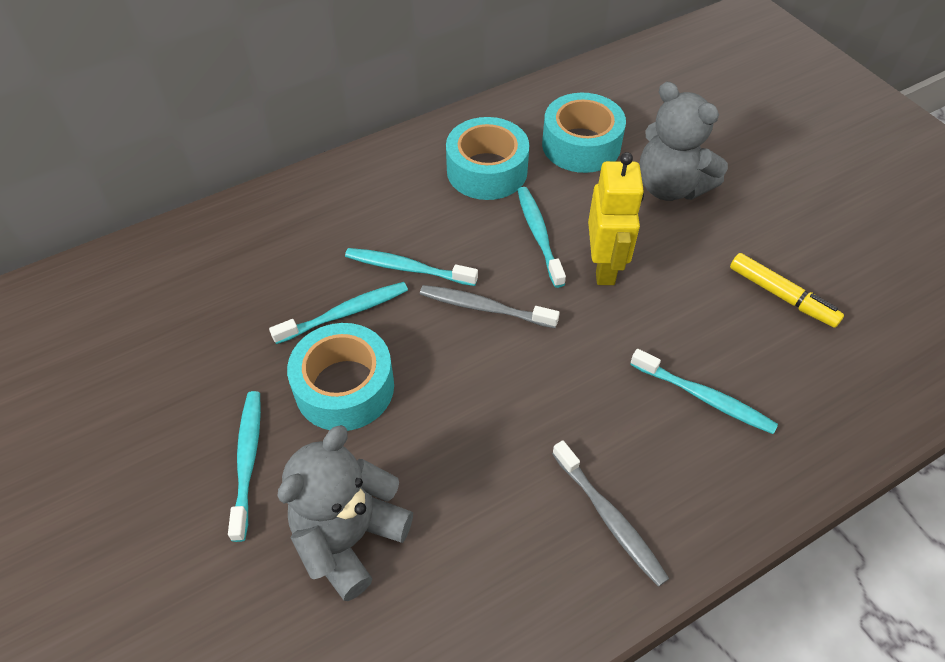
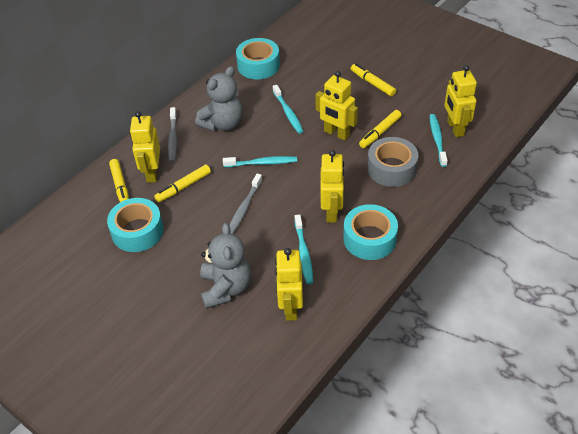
grey tape: none = 0 -> [367,137,418,187] = 1
turquoise toothbrush: [228,391,261,542] [269,282,408,344] [345,248,478,286] [517,187,566,288] [630,349,778,434] = 5 -> [223,156,297,167] [273,85,304,134] [294,214,313,284] [429,114,448,167] = 4
yellow marker: [730,253,844,328] = 1 -> [109,159,129,202] [154,165,211,203] [351,64,396,97] [359,110,402,148] = 4
yellow robot: [588,152,644,285] = 1 -> [130,111,160,183] [275,248,303,321] [315,71,358,141] [321,150,344,223] [444,65,477,137] = 5

